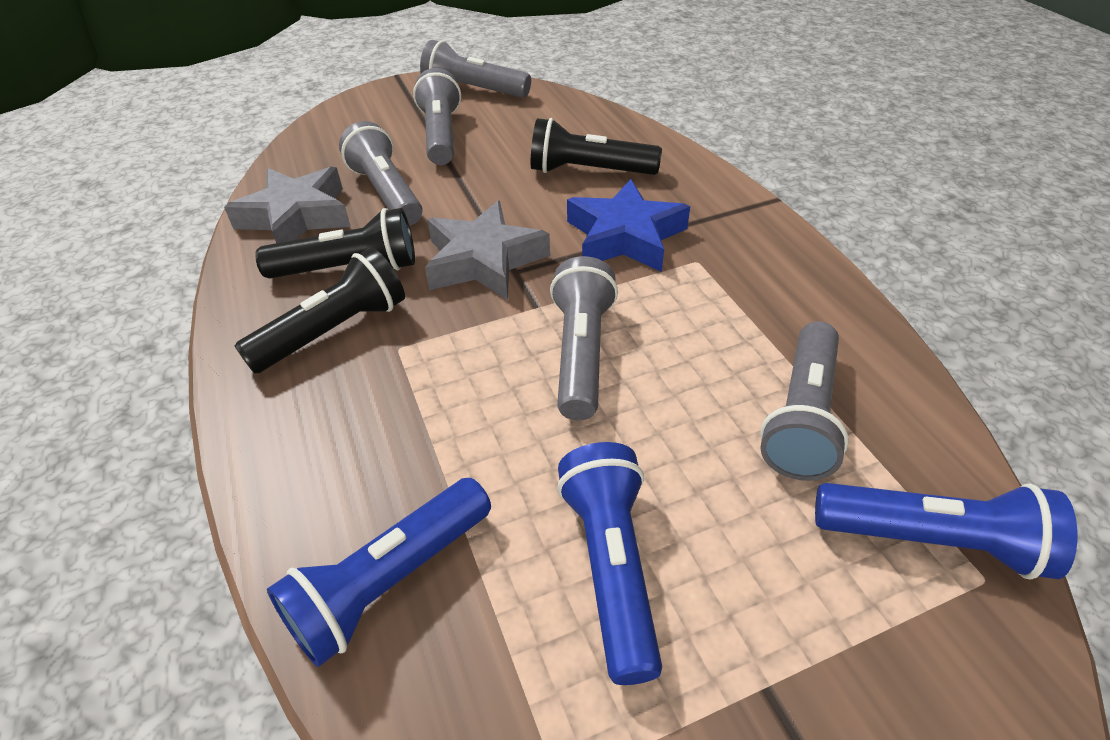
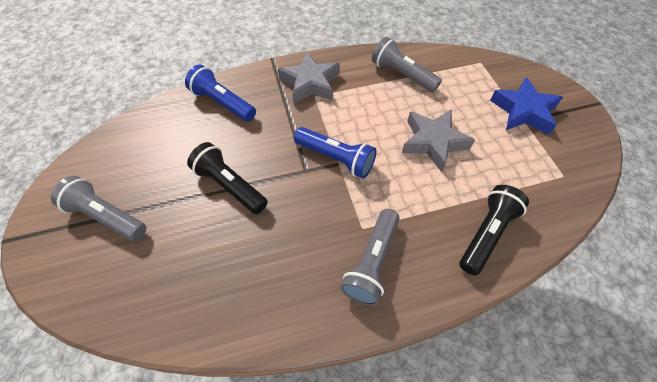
black flashlight: [235,247,405,374] [255,208,415,279] [531,118,662,175] = 3 -> [187,142,268,214] [459,185,529,276] = 2
blue flashlight: [267,478,491,667] [557,442,662,685] [815,483,1077,579] = 3 -> [185,65,256,122] [294,127,377,179] = 2
grey flashlight: [339,121,422,226] [413,68,461,165] [420,40,531,98] [550,256,618,420] [760,321,849,481] = 5 -> [51,176,146,241] [340,209,400,306] [372,37,442,92] = 3

